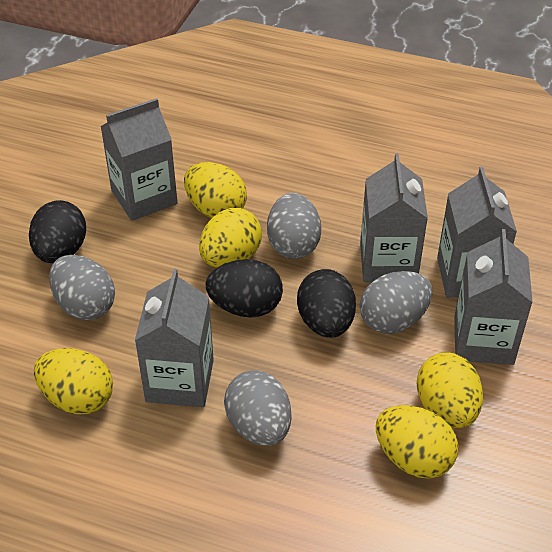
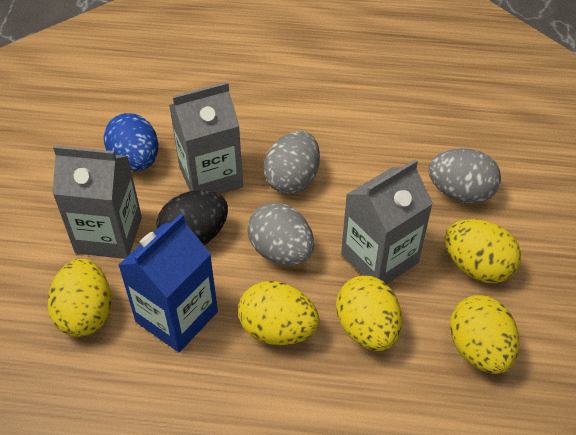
black egg: [29,200,86,263] [205,259,283,317] [297,269,356,338] = 3 -> [156,190,228,245] = 1
blue carton: none = 0 -> [118,214,218,352] = 1
blue egg: none = 0 -> [104,113,158,171] = 1
grey carton: [100,98,178,221] [135,269,214,407] [360,153,428,282] [437,167,517,298] [454,229,533,365] = 5 -> [52,145,142,259] [169,82,243,194] [341,159,433,284] = 3
grey egg: [49,255,115,320] [224,370,292,446] [267,193,322,259] [360,271,433,334] = 4 -> [247,202,314,265] [264,131,320,194] [428,148,501,204] = 3

